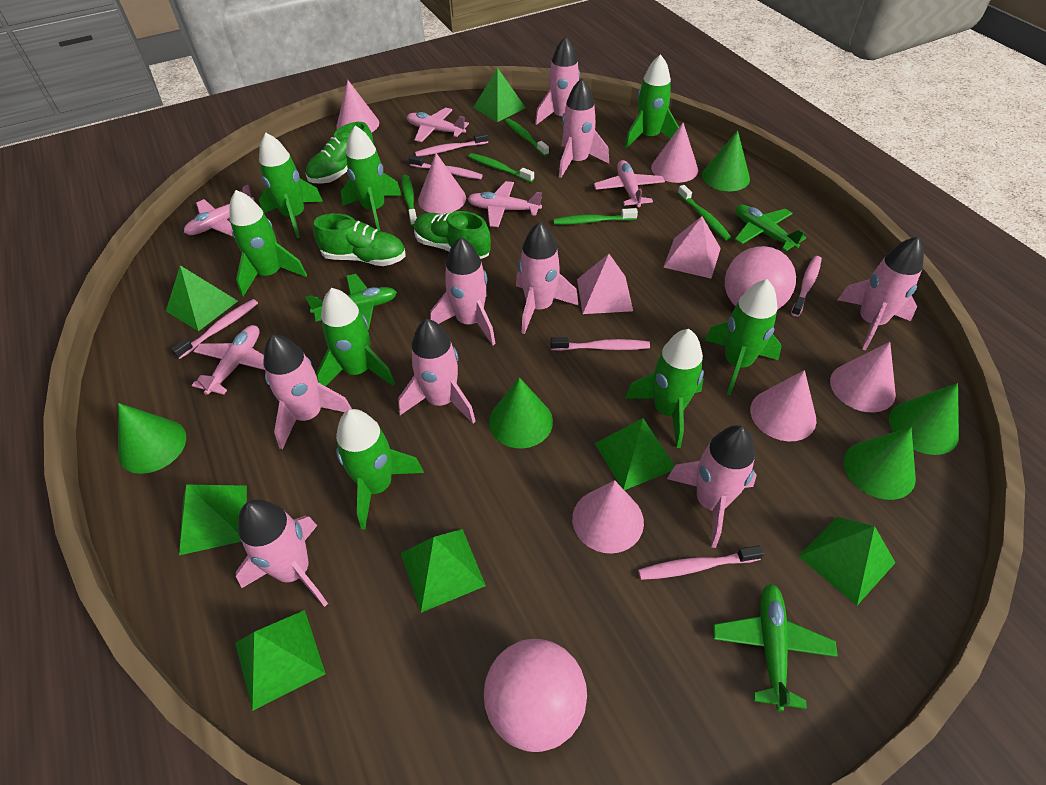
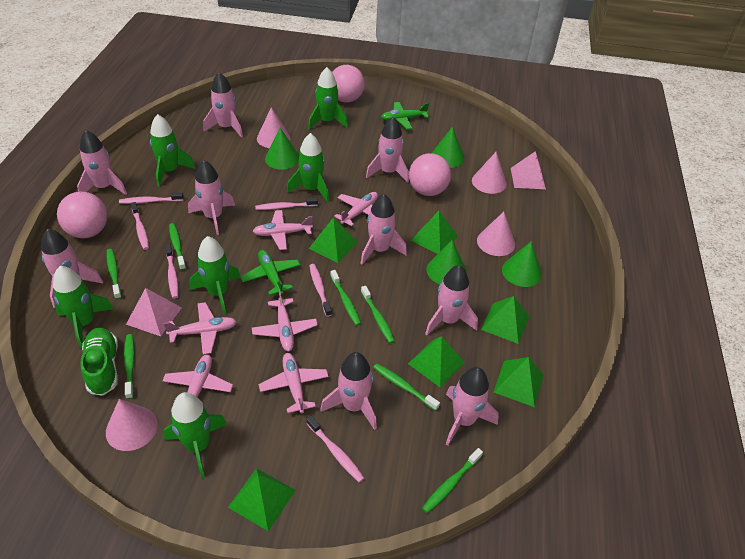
green cone: [118,403,186,474] [489,378,553,448] [702,130,750,191] [844,427,916,500] [889,383,959,455] = 5 -> [265,127,299,170] [426,240,466,284] [432,126,465,168] [502,241,542,287] = 4
green plane: [305,274,397,330] [713,583,838,712] [735,205,806,251] = 3 -> [240,250,300,295] [381,102,429,129] = 2
green pyramid: [166,265,238,331] [179,485,247,555] [235,610,326,711] [401,529,486,613] [473,68,526,122] [595,418,675,490] [798,517,896,606] = 7 -> [228,468,296,531] [309,217,358,263] [408,336,465,387] [411,211,458,254] [481,296,529,344] [494,357,544,407] = 6
green rocket: [229,190,307,297] [259,133,323,238] [316,288,395,386] [336,409,424,530] [341,125,402,231] [625,54,679,149] [626,329,704,448] [705,279,782,395] = 8 -> [53,266,114,348] [150,114,196,187] [163,392,227,478] [189,236,240,315] [287,133,329,202] [308,67,348,130] = 6
green shoe: [306,122,374,184] [313,213,406,266] [414,211,491,259] = 3 -> [80,328,118,396] = 1
green toothbrush: [402,175,417,226] [468,153,534,182] [505,118,549,156] [553,208,638,225] [678,185,731,240] = 5 -> [106,249,122,299] [124,334,135,399] [169,223,186,270] [330,270,361,326] [361,286,395,343] [373,364,440,411] [422,448,483,513] = 7
pink ball: [484,639,587,752] [725,246,796,310] = 2 -> [57,192,107,238] [332,65,365,103] [409,153,451,196] = 3
pink cone: [336,80,379,133] [418,153,466,214] [572,480,644,554] [651,123,698,183] [750,370,817,441] [830,342,896,412] = 6 -> [106,399,158,451] [257,107,290,148] [472,152,507,194] [477,212,515,256] = 4
pink plane: [184,185,254,236] [192,325,265,395] [407,108,469,142] [467,181,542,227] [594,160,665,207] = 5 -> [162,354,233,410] [164,302,237,355] [252,289,318,351] [253,210,313,250] [259,353,329,414] [334,192,378,226] = 6

